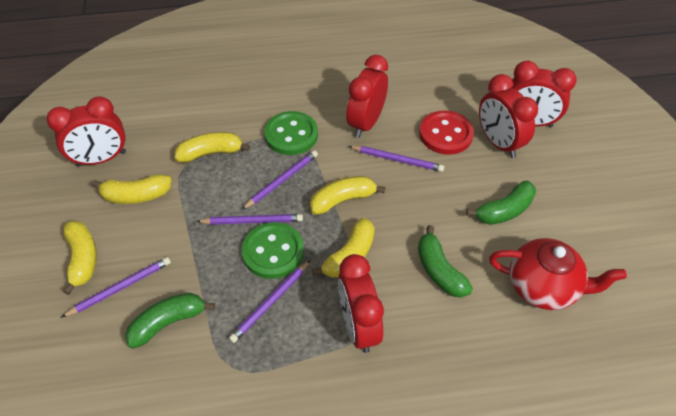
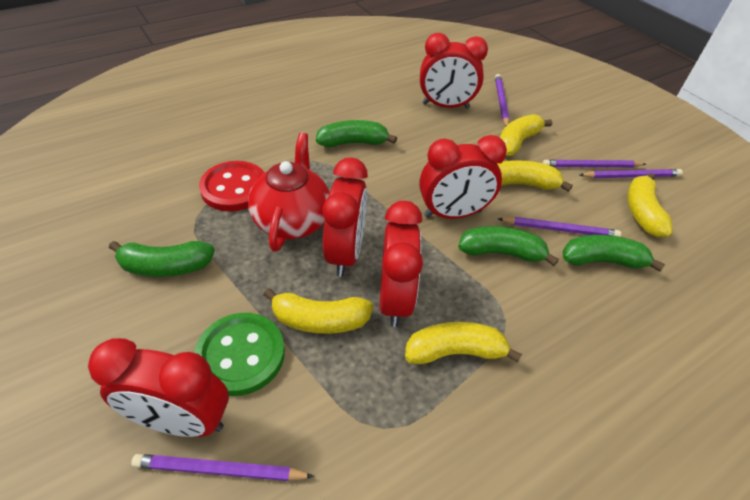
green banana: [125,293,215,349] [418,225,473,298] [466,181,536,225] = 3 -> [109,241,215,277] [316,120,397,148] [458,226,559,266] [562,235,665,272] = 4
green button: [242,222,304,279] [264,111,318,155] = 2 -> [194,313,285,396] = 1

